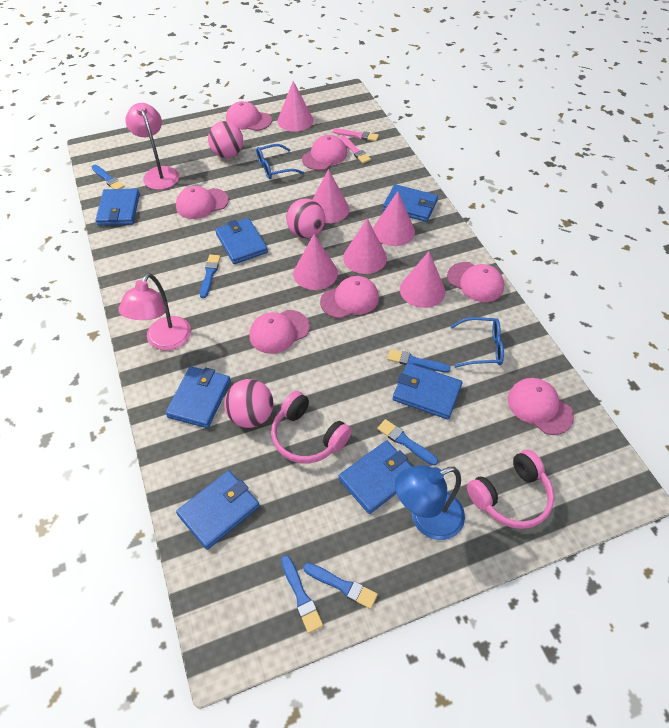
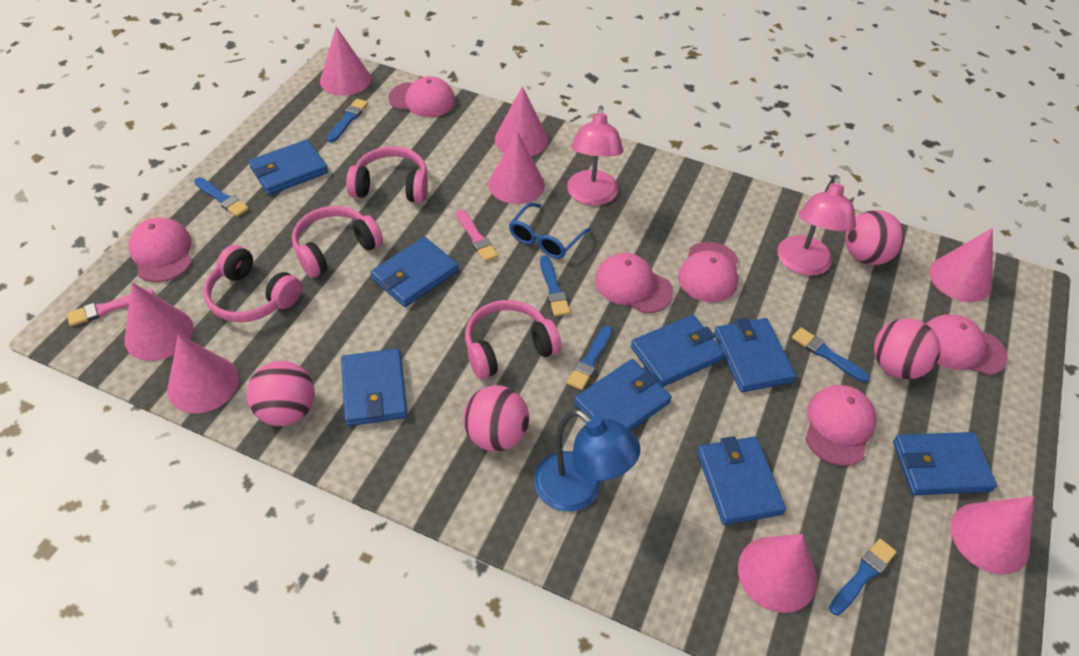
blue glasses: [256,144,304,179] [450,317,504,368] = 2 -> [509,203,591,259] = 1
blue wallet: [96,188,140,226] [165,366,231,428] [176,470,260,550] [215,218,268,264] [339,440,412,514] [383,184,438,222] [393,363,462,419] = 7 -> [249,139,328,195] [341,348,408,426] [370,237,459,307] [574,359,672,431] [631,315,725,387] [697,436,786,525] [714,318,797,392] [893,432,997,495] = 8
pink ball: [208,121,243,158] [224,379,273,428] [286,198,325,238] = 3 -> [247,361,315,426] [463,385,529,452] [845,210,904,265] [874,318,940,379] = 4
pink cap: [176,186,229,219] [226,101,272,131] [249,310,310,354] [302,135,347,170] [320,276,379,319] [447,262,504,302] [508,378,574,435] = 7 -> [129,217,192,282] [388,76,455,117] [595,253,673,313] [678,242,738,302] [805,385,877,466] [926,314,1008,375] = 6
pink cone: [277,81,313,132] [293,234,338,290] [312,169,349,223] [343,218,387,274] [373,192,415,246] [400,252,445,308] = 6 -> [124,283,194,361] [167,334,239,414] [320,27,371,96] [488,132,545,204] [495,86,548,156] [738,534,817,613] [929,228,993,302] [951,496,1034,575] = 8
pink headphones: [271,391,352,464] [467,450,554,529] = 2 -> [203,245,302,322] [292,206,383,278] [346,146,428,203] [465,300,561,379] = 4

